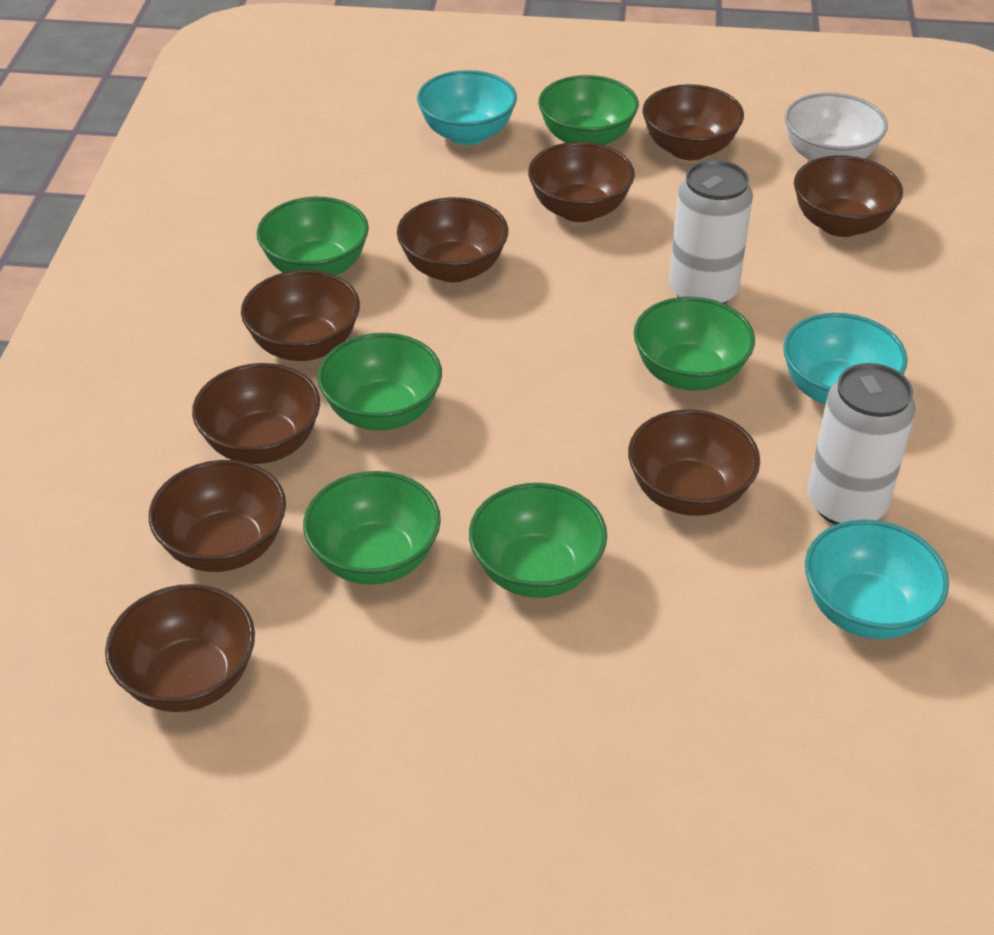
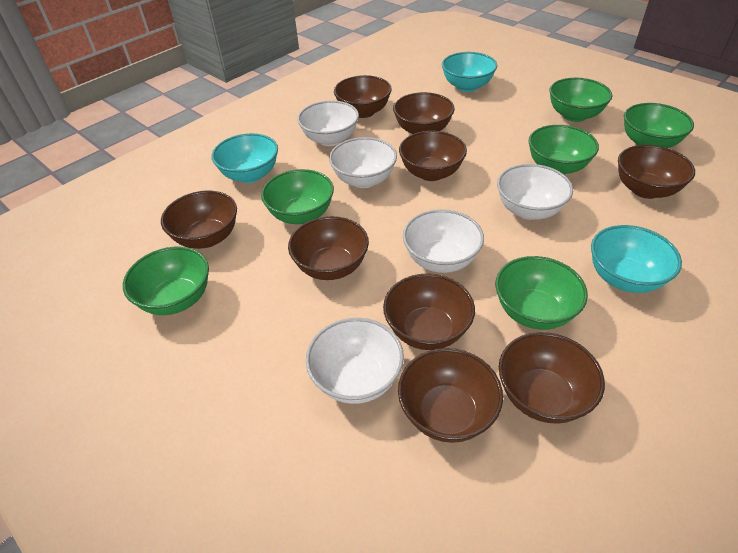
white bowl: [784,92,888,161] = 1 -> [297,101,359,146] [306,318,404,404] [329,137,397,188] [403,209,484,273] [497,164,573,220] = 5
white can: [669,160,753,304] [807,363,916,525] = 2 -> none = 0

